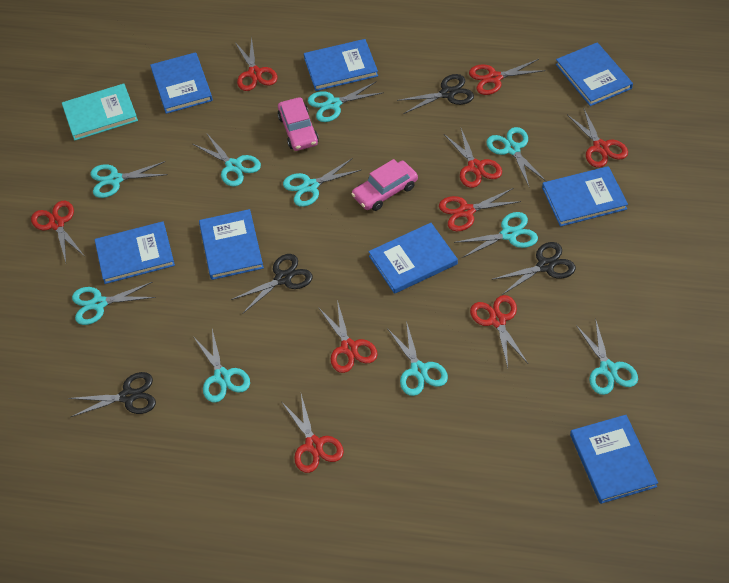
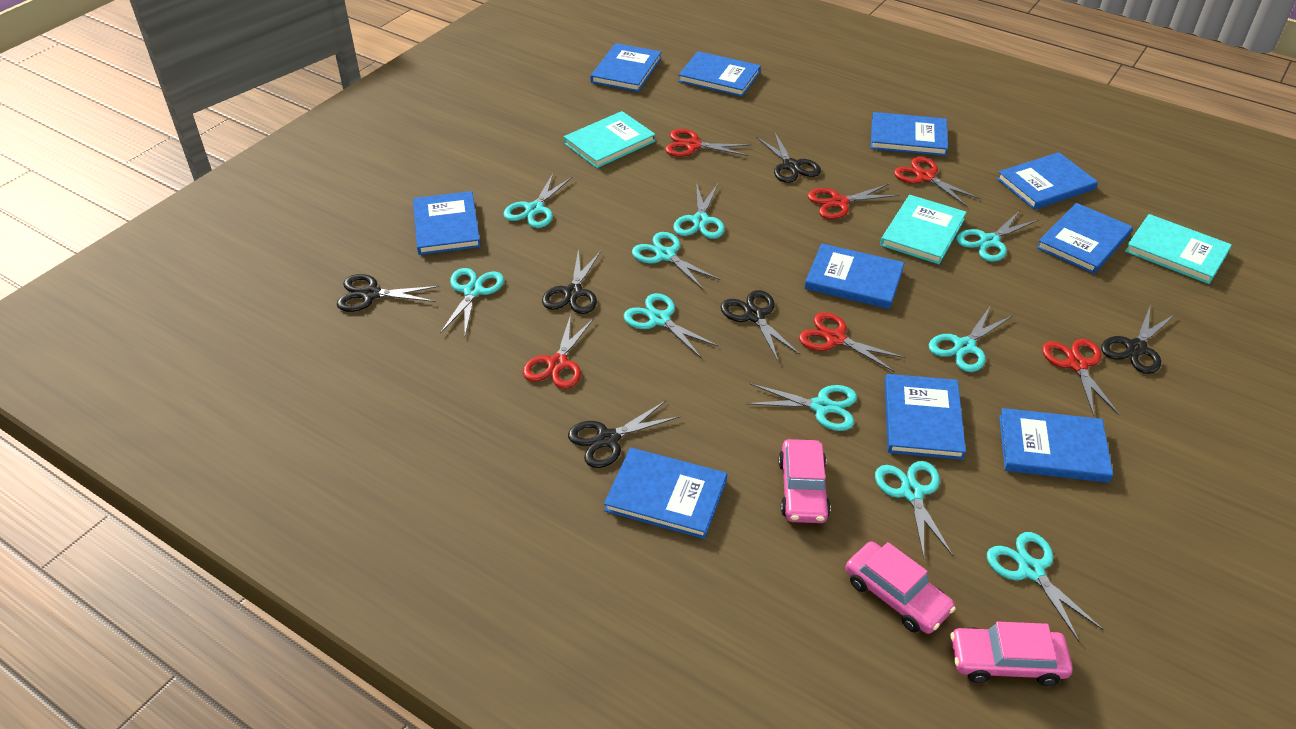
black scissors: [68,372,156,417] [231,254,313,314] [397,74,474,114] [491,242,576,295] = 4 -> [337,274,439,312] [542,249,601,314] [568,400,680,468] [721,290,801,361] [756,131,821,183] [1101,307,1175,374] = 6
blue book: [94,221,175,284] [150,52,213,114] [199,209,264,280] [304,39,378,91] [368,223,458,294] [542,166,628,227] [556,42,633,106] [570,415,658,504] = 8 -> [413,191,481,255] [590,43,662,92] [604,448,727,539] [678,51,761,97] [805,244,904,309] [871,112,948,156] [884,374,966,460] [997,152,1098,210] [999,408,1113,483] [1037,203,1133,274] = 10
pink car: [278,97,319,151] [352,159,418,211] = 2 -> [778,439,831,523] [845,541,956,634] [951,622,1073,686] = 3
red scissors: [31,201,84,262] [235,37,278,91] [281,394,344,473] [318,300,378,373] [439,188,521,231] [444,129,502,188] [469,59,546,95] [470,295,528,368] [568,109,628,168] = 9 -> [523,314,594,389] [665,129,751,157] [799,312,906,372] [808,184,899,219] [894,157,981,207] [1042,339,1120,416] = 6
turquoise book: [62,84,138,141] = 1 -> [564,111,656,168] [880,195,967,264] [1125,214,1232,284] = 3

